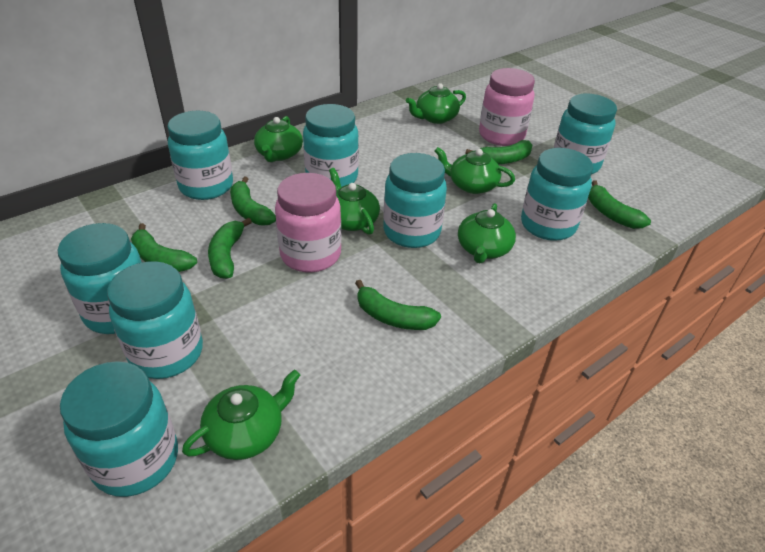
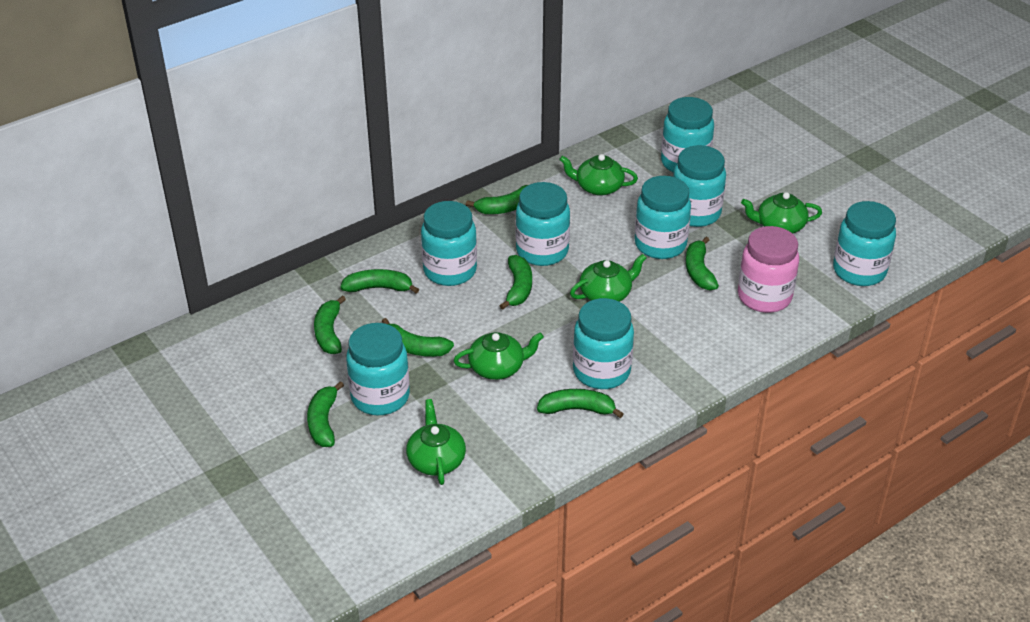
green banana: [131,223,197,272] [208,218,252,279] [230,176,276,226] [355,280,441,330] [465,140,533,165] [588,180,651,229] = 6 -> [307,381,344,447] [314,296,346,354] [340,269,419,294] [382,318,454,357] [466,185,528,214] [499,255,532,310] [537,389,624,418] [686,237,719,291] = 8
green teapot: [182,370,300,460] [254,116,303,162] [329,168,380,235] [406,83,466,124] [435,147,515,194] [458,203,516,264] = 6 -> [406,399,466,485] [453,332,544,380] [559,154,638,196] [570,254,646,302] [741,192,822,234] = 5
pink jar: [275,173,342,273] [479,68,535,146] = 2 -> [738,226,799,313] = 1

